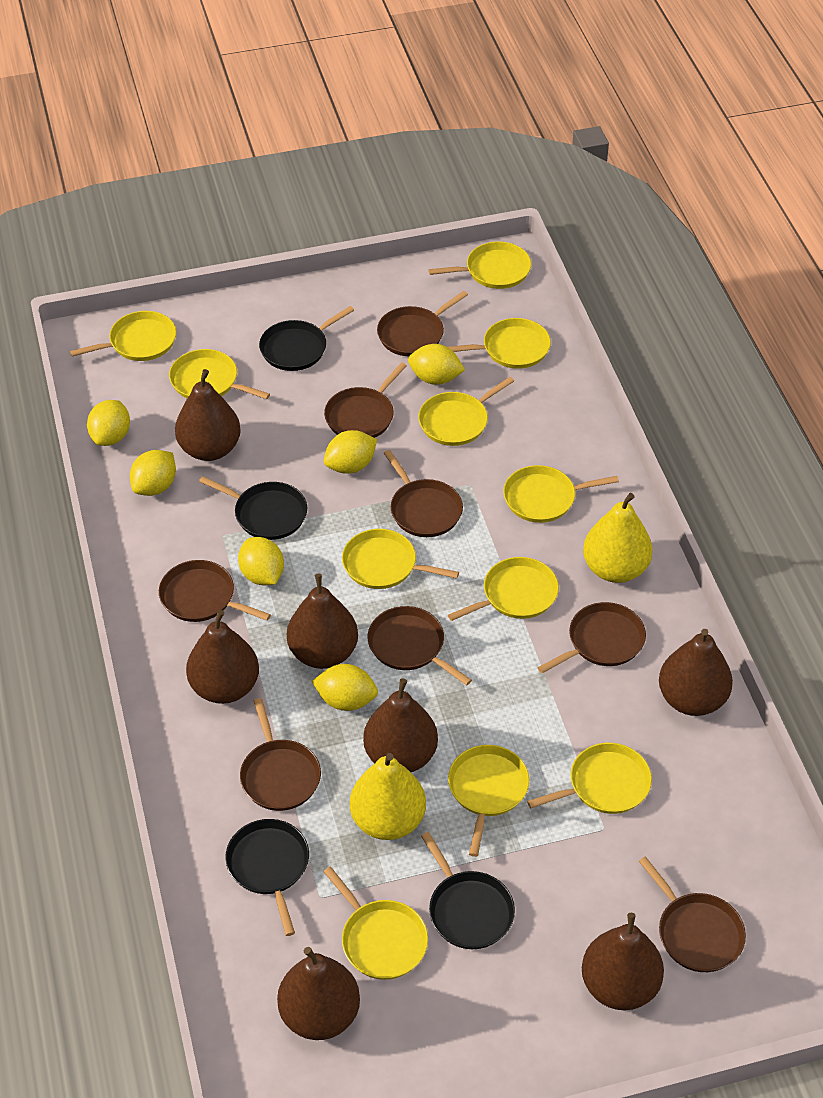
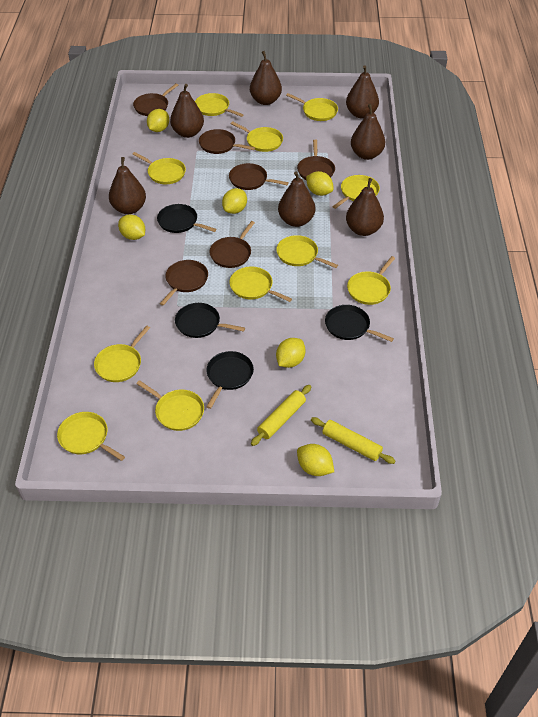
brown pan: [159,560,271,622] [240,698,321,811] [324,362,407,438] [368,606,472,686] [377,291,468,356] [384,450,463,537] [537,602,646,673] [639,857,746,972] = 8 -> [133,83,178,116] [160,260,208,306] [199,129,255,154] [209,221,255,268] [229,163,289,190] [297,140,335,180] = 6
yellow pear: [350,753,426,840] [583,493,653,583] = 2 -> none = 0
yellow rolling pin: none = 0 -> [251,385,312,446] [311,417,395,464] = 2

